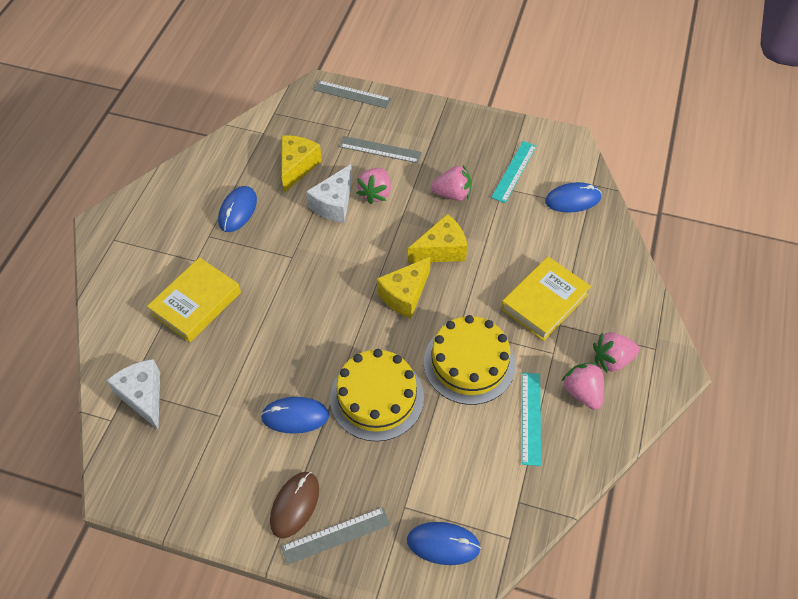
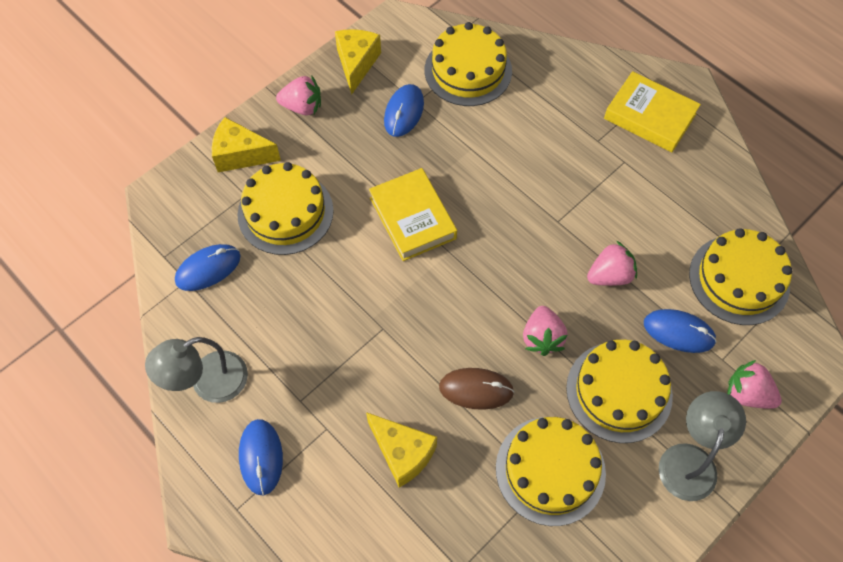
grey lamp: none = 0 -> [145,337,248,403] [659,391,746,501] = 2
grey ruler: [281,507,390,565] [314,80,391,109] [339,136,422,163] = 3 -> none = 0
turquoise ruler: [491,141,537,203] [522,373,541,466] = 2 -> none = 0
white cheese: [106,359,160,430] [306,164,352,223] = 2 -> none = 0
yellow cake: [330,349,424,442] [424,315,516,405] = 2 -> [237,162,334,255] [425,22,512,106] [496,417,606,526] [566,340,673,443] [689,228,792,325] = 5

